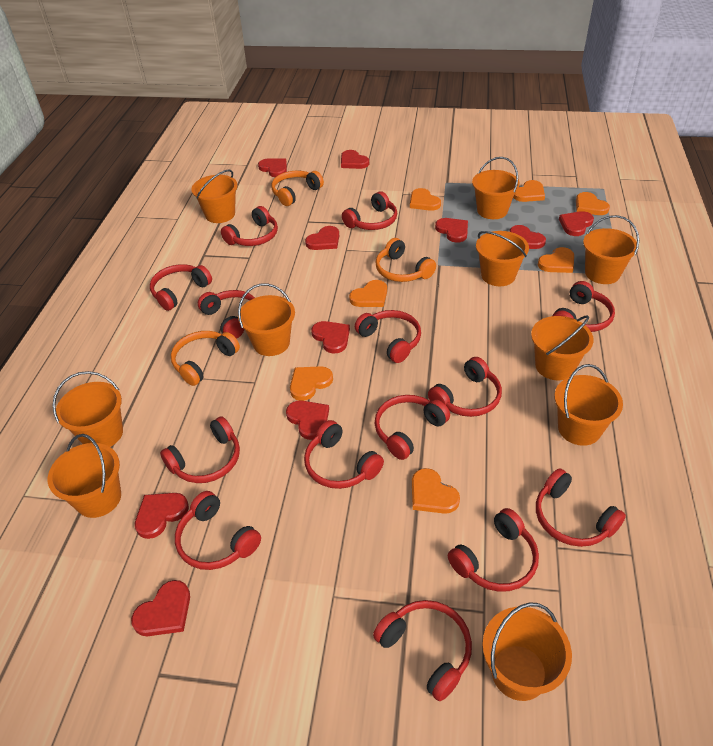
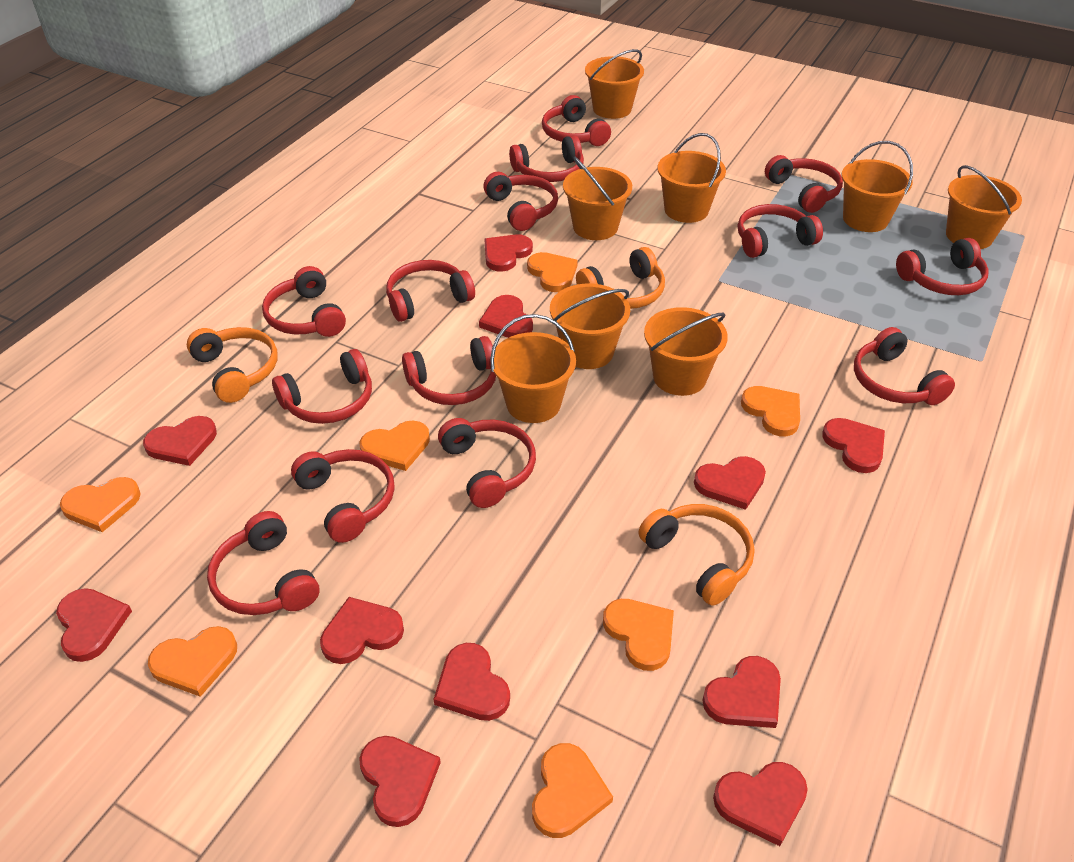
orange bucket: [48,434,121,518] [52,371,123,447] [191,170,238,223] [238,284,295,356] [472,157,520,219] [476,231,529,286] [482,602,572,701] [531,315,594,380] [554,364,623,446] [583,215,639,284] = 10 -> [490,314,576,423] [550,283,630,369] [563,157,632,240] [585,49,644,119] [644,307,728,396] [657,133,726,223] [842,141,913,232] [946,165,1022,249] = 8
red heart: [131,580,190,636] [135,493,189,539] [258,158,287,177] [286,401,329,440] [305,226,339,250] [311,321,350,353] [341,150,369,169] [435,218,468,243] [510,225,546,249] [559,211,594,236] = 10 -> [56,588,132,662] [143,416,217,466] [320,597,404,664] [359,736,441,827] [434,643,510,721] [479,295,533,338] [484,234,533,272] [694,456,766,510] [702,656,781,728] [713,762,808,846] [822,418,885,473] = 11

